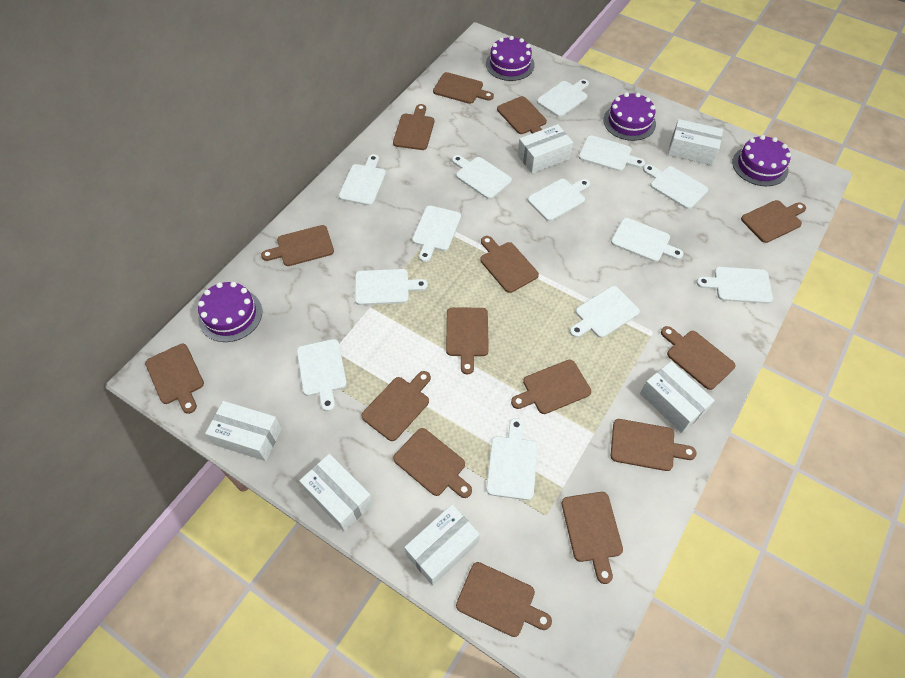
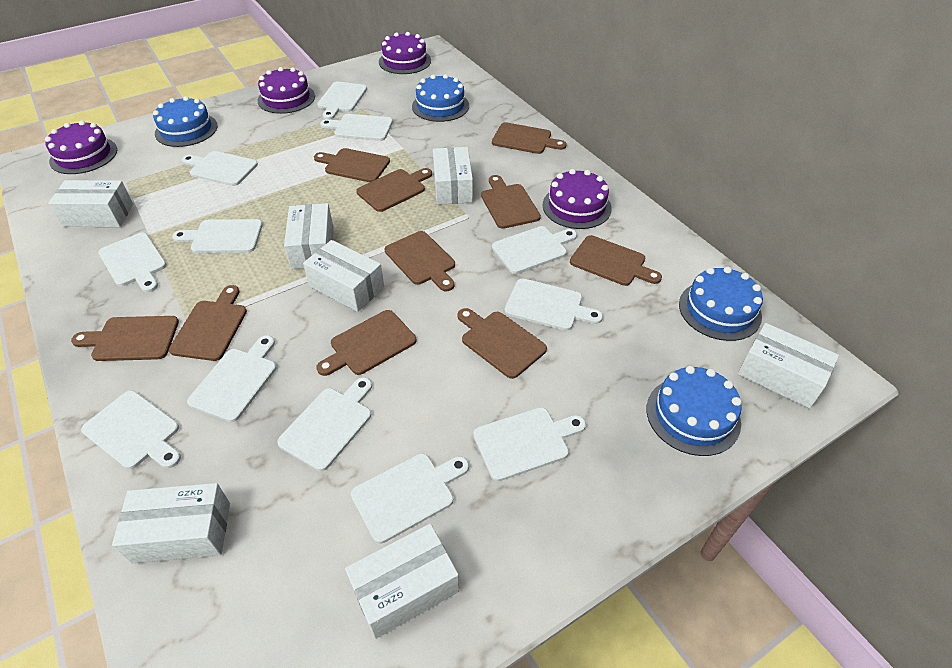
blue cake: none = 0 -> [153,96,218,147] [412,74,469,122] [647,366,742,456] [679,267,763,341] = 4
brown cutting board: [145,344,204,414] [261,225,334,266] [361,371,431,441] [393,104,434,150] [393,428,472,498] [433,72,494,104] [446,308,489,374] [456,562,552,637] [480,236,539,293] [497,96,547,134] [511,360,591,414] [562,492,623,584] [611,419,697,471] [661,326,735,390] [741,200,806,243] = 15 -> [71,316,179,361] [169,285,247,361] [314,148,390,182] [316,310,417,376] [356,168,432,212] [384,231,455,291] [457,308,547,379] [481,175,541,229] [492,122,567,154] [570,235,662,286] = 10
white box: [205,401,282,461] [299,454,373,531] [404,504,480,586] [518,124,573,174] [640,361,715,433] [668,119,723,165] = 6 -> [48,180,133,227] [112,483,230,563] [284,203,333,269] [303,240,384,312] [345,524,459,639] [433,147,473,205] [738,323,839,409] = 7
white cutting board: [297,339,347,411] [339,154,386,206] [355,269,428,305] [412,205,461,262] [452,155,512,199] [486,418,538,500] [528,179,590,221] [537,79,589,117] [570,286,640,338] [579,135,645,171] [611,218,684,262] [643,164,708,209] [696,267,773,304] = 13 -> [81,390,181,469] [98,233,167,292] [172,219,263,253] [182,151,258,186] [187,335,276,422] [277,377,372,471] [317,81,367,119] [320,114,393,141] [351,453,469,544] [473,407,586,481] [492,226,577,274] [505,278,603,331] = 12

